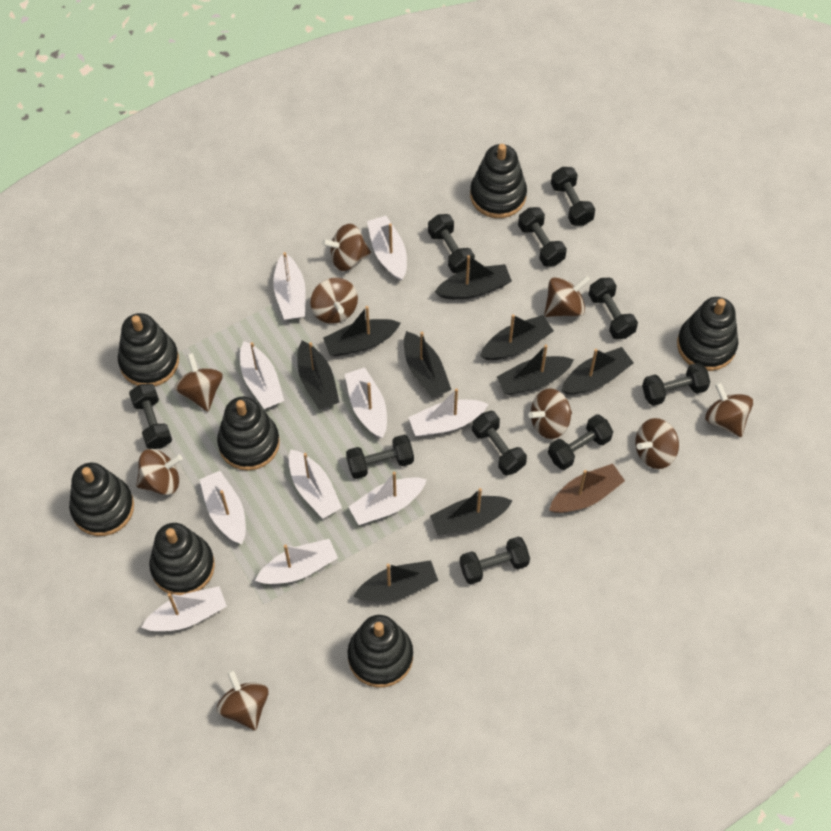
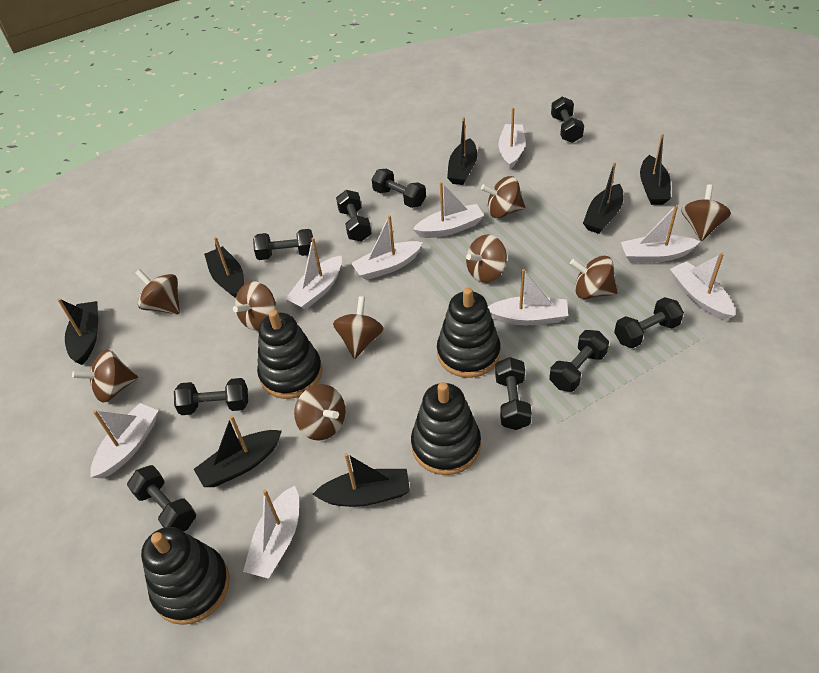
black boat: [297,341,340,410] [323,306,401,356] [353,560,438,601] [404,331,452,398] [430,488,513,535] [435,255,512,299] [480,314,554,360] [497,344,574,395] [561,347,634,395] = 9 -> [57,298,98,365] [194,415,282,487] [204,237,244,298] [312,453,410,507] [447,117,477,185] [583,162,623,234] [640,134,671,205] = 7
black dumbbell: [129,384,172,449] [346,435,414,479] [428,214,475,274] [460,536,530,584] [472,411,527,475] [518,207,567,266] [548,414,613,470] [551,167,595,226] [589,278,638,339] [642,363,710,406] = 10 -> [127,465,196,531] [174,378,248,415] [253,229,313,260] [336,190,372,241] [372,169,426,208] [495,357,532,430] [549,330,609,392] [551,96,584,143] [614,297,684,348] = 9
black stacking toy: [69,463,134,536] [118,313,179,386] [149,523,215,595] [217,397,280,471] [347,615,413,688] [470,144,527,218] [677,297,738,371] = 7 -> [141,527,230,625] [257,310,323,399] [411,382,481,475] [437,287,501,378] = 4
brown boat: [549,464,625,513] = 1 -> none = 0
white boat: [141,586,227,631] [199,471,246,544] [240,341,284,409] [255,539,338,584] [273,252,306,320] [289,449,342,519] [345,367,387,438] [348,472,427,525] [367,216,407,281] [408,388,489,437] = 10 -> [90,403,158,479] [243,485,299,579] [285,237,342,310] [351,215,423,280] [413,182,484,238] [488,269,568,325] [498,108,525,170] [621,205,700,263] [670,253,735,321] = 9

